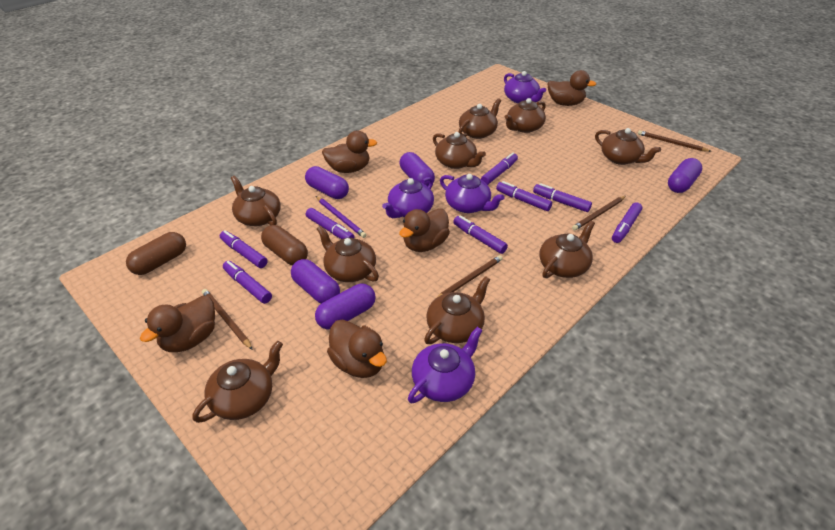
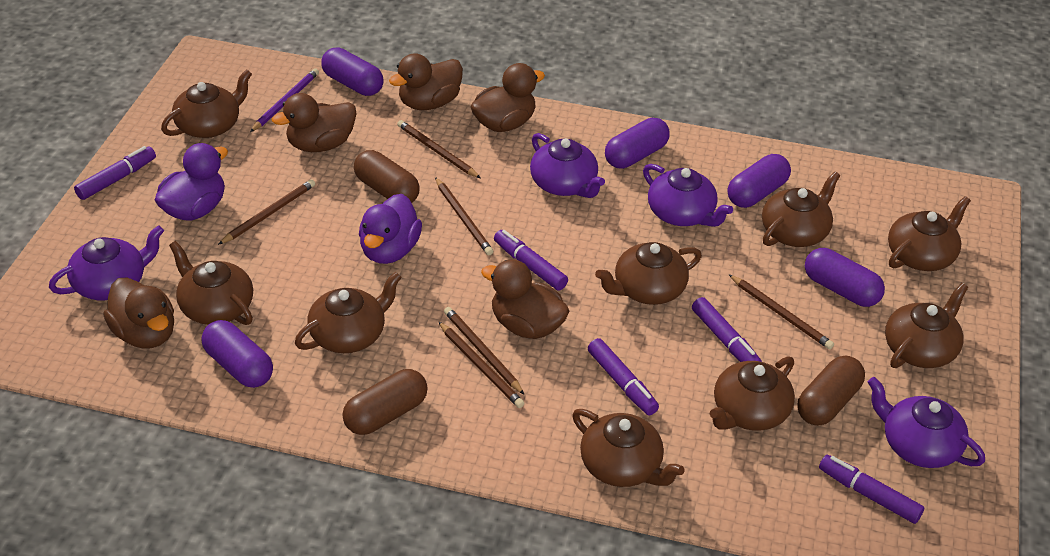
brown capsule: [126,232,186,275] [261,225,308,265] = 2 -> [343,369,428,435] [354,150,420,203] [797,355,865,426] = 3
brown pencil: [202,289,253,350] [435,255,503,299] [572,196,626,231] [638,130,712,152] = 4 -> [218,179,315,245] [397,120,480,178] [435,177,493,255] [438,321,525,408] [444,307,524,395] [729,274,834,349] = 6
purple duck: none = 0 -> [155,143,228,220] [359,194,422,264] = 2
purple marker: [220,230,268,268] [223,261,272,304] [306,208,355,239] [453,215,508,254] [481,153,518,185] [496,181,552,211] [533,183,592,212] [612,202,642,243] = 8 -> [74,146,156,200] [494,230,568,291] [588,338,659,415] [692,297,762,362] [819,455,924,524] = 5

